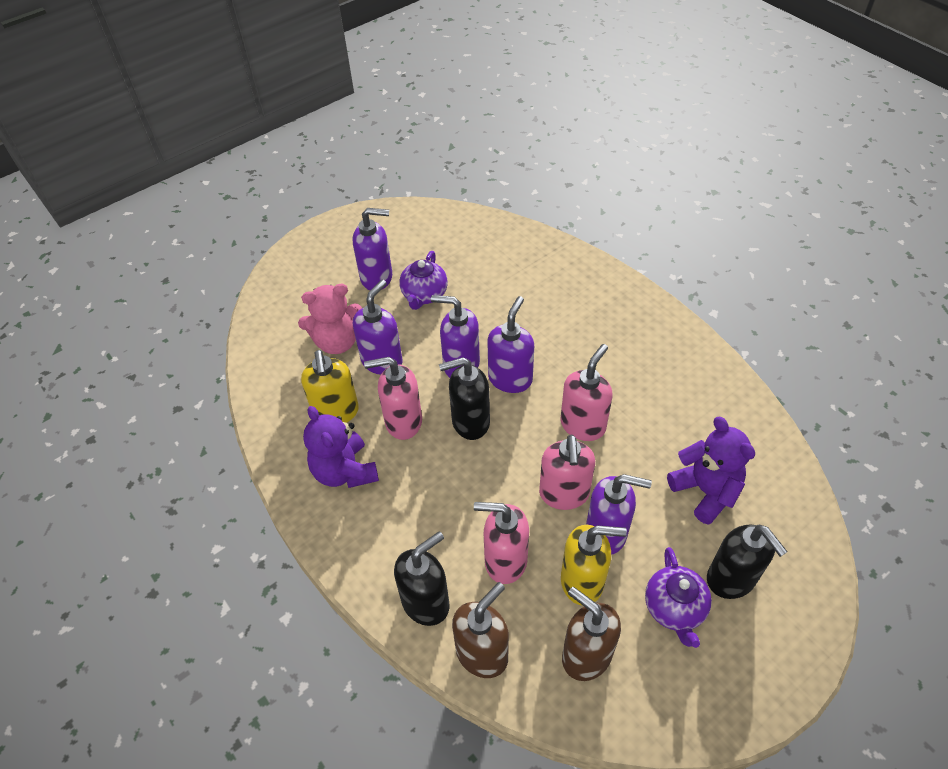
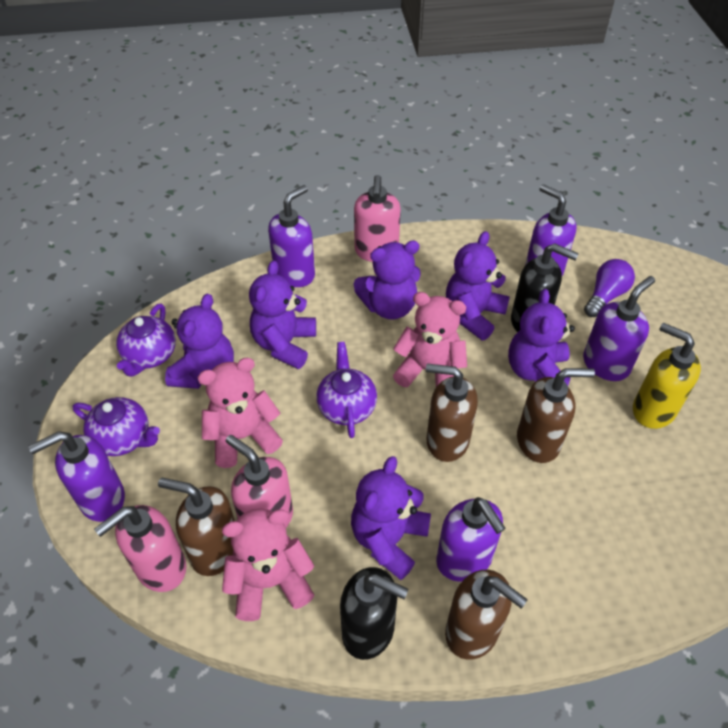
black soap dispenser: [394,531,449,626] [439,357,490,440] [707,525,788,599] = 3 -> [340,567,408,660] [511,243,579,332] = 2
brown soap dispenser: [452,582,509,678] [562,587,621,681] = 2 -> [158,478,235,576] [426,363,478,462] [445,570,528,660] [517,368,595,463] = 4
pink soap dispenser: [364,357,422,440] [474,502,529,584] [539,435,595,510] [560,344,613,441] = 4 -> [94,505,186,592] [226,435,293,528] [354,175,401,262] = 3
pink teddy bear: [298,284,362,354] = 1 -> [197,358,283,468] [222,509,314,621] [393,292,467,387] = 3
purple light bulb: none = 0 -> [584,259,635,317] = 1
purple teapot: [399,251,448,310] [645,547,712,648] = 2 -> [73,397,160,456] [116,304,176,377] [316,342,377,438] = 3
purple teddy bear: [303,406,379,488] [667,417,755,525] = 2 -> [165,294,234,389] [249,260,316,369] [351,456,431,580] [354,240,421,320] [446,231,510,340] [508,289,575,386] = 6
yellow soap dispenser: [301,350,359,423] [561,525,627,605] = 2 -> [633,323,701,429] = 1

